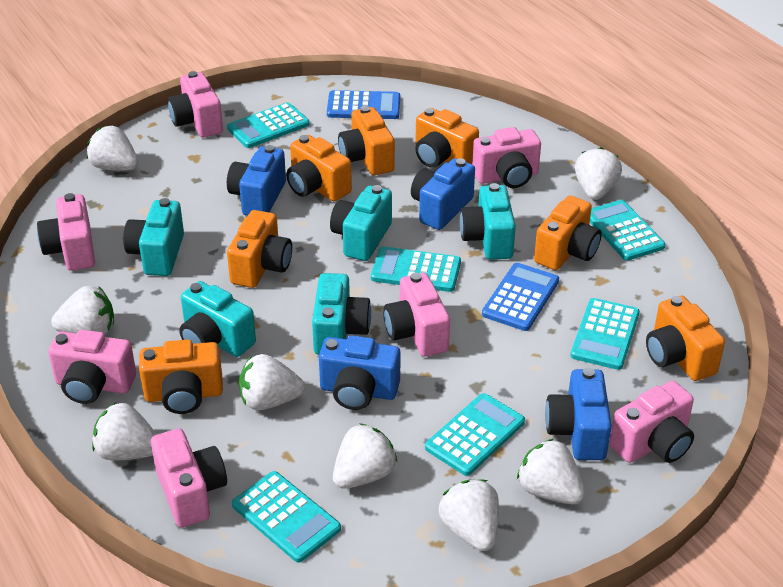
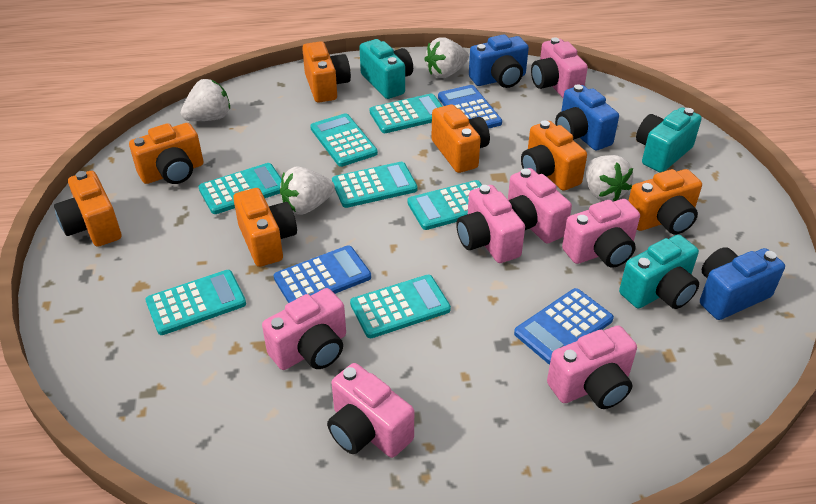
blue calculator: [327,90,400,119] [482,263,559,331] = 2 -> [274,245,371,303] [438,85,502,128] [514,288,614,364] = 3
blue camera: [227,145,286,216] [319,335,401,410] [411,158,475,230] [545,368,612,460] = 4 -> [469,34,529,88] [555,84,619,151] [700,247,785,320] = 3
turquoise calculator: [227,102,310,148] [232,471,341,563] [371,246,461,292] [425,393,525,476] [570,298,640,370] [590,200,665,261] = 6 -> [145,270,246,335] [198,163,281,214] [310,113,378,167] [332,162,417,208] [350,275,451,338] [370,94,443,133] [407,180,482,230] = 7
turquoise camera: [123,198,184,276] [179,281,256,357] [312,273,371,355] [330,185,392,261] [459,183,516,260] = 5 -> [359,39,413,99] [619,235,699,309] [636,107,702,172] = 3
white strawberry: [51,286,114,335] [87,126,138,171] [92,402,157,460] [239,354,305,410] [333,423,397,489] [439,480,499,551] [517,439,585,504] [575,147,622,200] = 8 -> [181,79,230,121] [280,166,335,215] [424,37,469,78] [586,155,633,201] = 4

